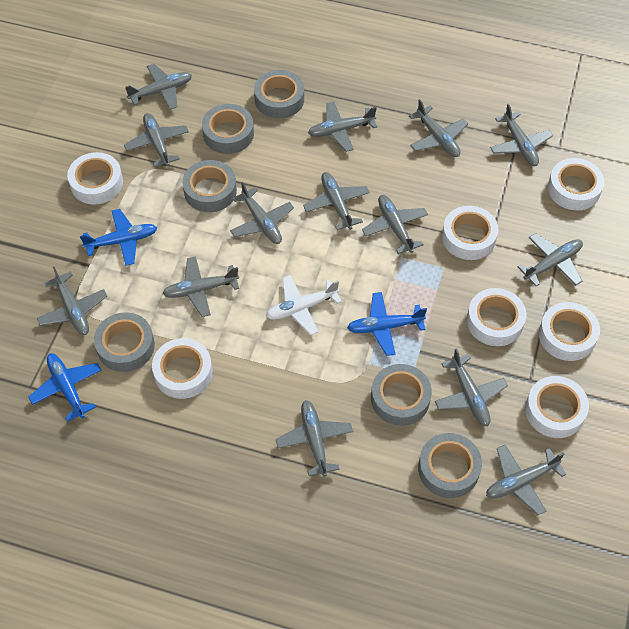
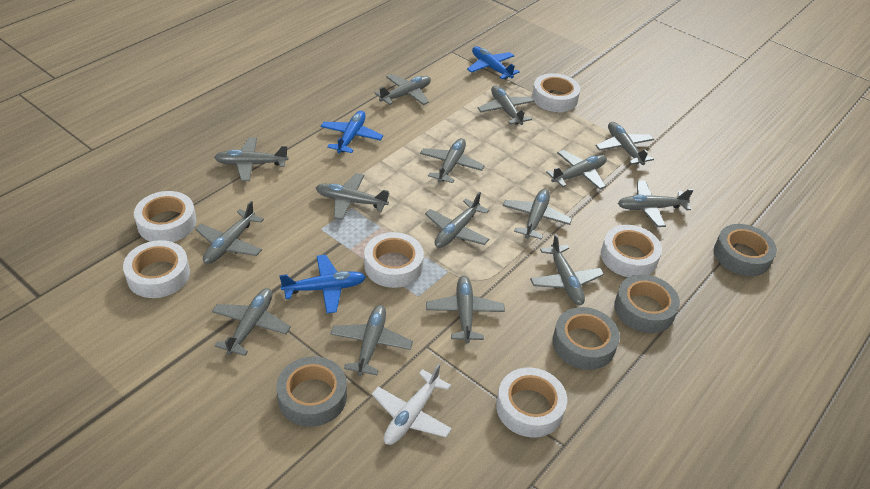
grey plane: [37,267,107,335] [124,113,189,167] [125,64,192,110] [162,256,239,317] [230,182,294,244] [276,400,353,477] [303,172,370,230] [308,102,377,152] [362,195,428,254] [409,99,468,157] [435,348,508,426] [486,445,566,515] [490,104,553,166] [518,233,583,286] = 14 -> [195,201,264,264] [212,288,291,356] [214,138,289,181] [316,173,389,220] [330,305,413,376] [374,74,431,105] [420,138,485,183] [425,192,489,248] [426,276,505,344] [478,85,535,125] [503,188,572,240] [530,234,604,305] [546,150,607,190] [596,122,654,165] [618,180,693,227] = 15
grey tape: [94,312,155,372] [182,160,237,212] [202,104,254,154] [254,70,304,118] [371,364,432,426] [418,433,482,498] = 6 -> [276,356,347,427] [553,307,620,370] [614,274,680,333] [714,224,777,276] = 4
white tape: [67,152,123,204] [152,338,213,399] [442,206,498,260] [467,288,526,346] [525,376,589,438] [539,302,600,361] [548,158,604,210] = 7 -> [123,240,190,298] [134,191,197,242] [364,232,424,288] [496,368,567,438] [532,73,580,112] [601,225,662,277] = 6

